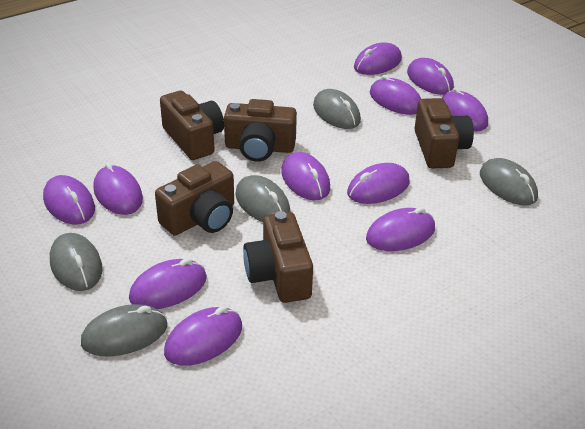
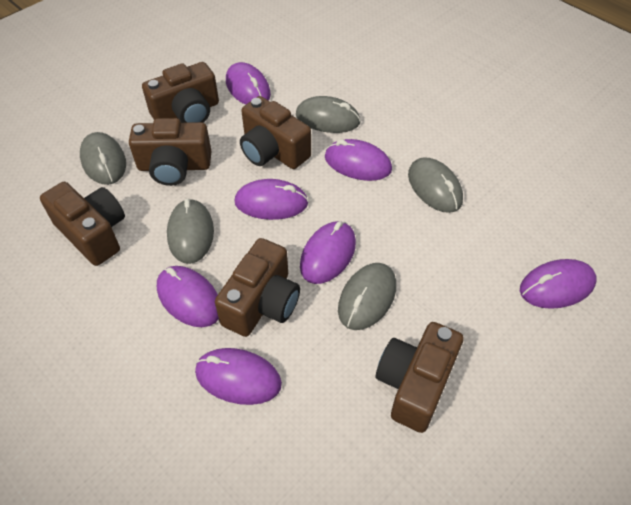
brown camera: [155,161,234,236] [160,91,224,160] [224,99,297,162] [243,211,313,303] [414,98,474,168] = 5 -> [40,182,125,266] [129,118,212,186] [142,62,219,123] [215,238,300,337] [240,96,311,169] [376,322,463,433] = 6
purple mouse: [43,175,95,224] [93,162,143,215] [129,258,207,309] [164,306,242,366] [281,152,330,200] [347,163,410,204] [354,42,402,75] [366,207,435,251] [370,75,421,115] [407,58,454,95] [442,87,488,132] = 11 -> [157,266,219,327] [195,348,282,405] [226,62,271,105] [235,179,309,220] [300,221,356,284] [325,139,392,181] [520,259,597,309] = 7

